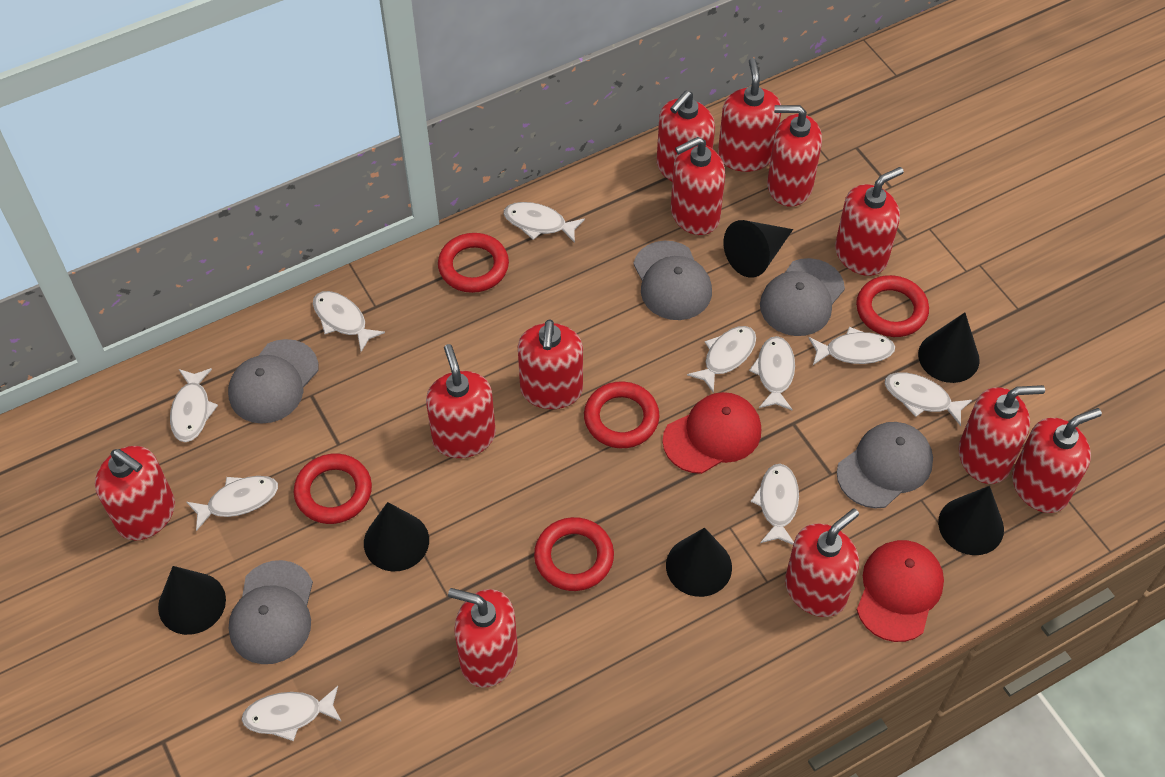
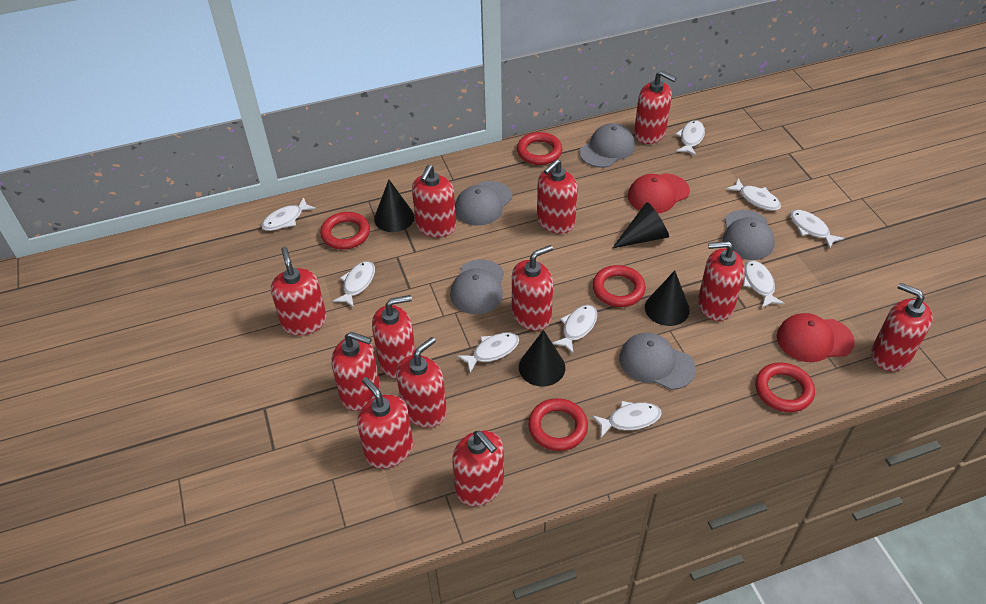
black cone: [158,566,226,635] [364,502,429,571] [666,527,732,597] [724,220,793,278] [918,313,980,383] [938,486,1004,555] = 6 -> [374,180,414,232] [519,330,565,386] [612,202,669,249] [645,271,690,326] = 4
white fish: [170,368,218,442] [186,476,278,531] [242,686,342,741] [313,291,385,352] [504,202,585,243] [687,326,756,393] [749,336,795,410] [750,464,799,545] [809,327,895,365] [885,372,972,426] = 10 -> [261,197,316,231] [333,261,375,308] [457,332,519,373] [552,305,597,353] [592,401,662,437] [676,120,705,156] [726,179,781,211] [743,260,785,308] [790,210,845,249] = 9

